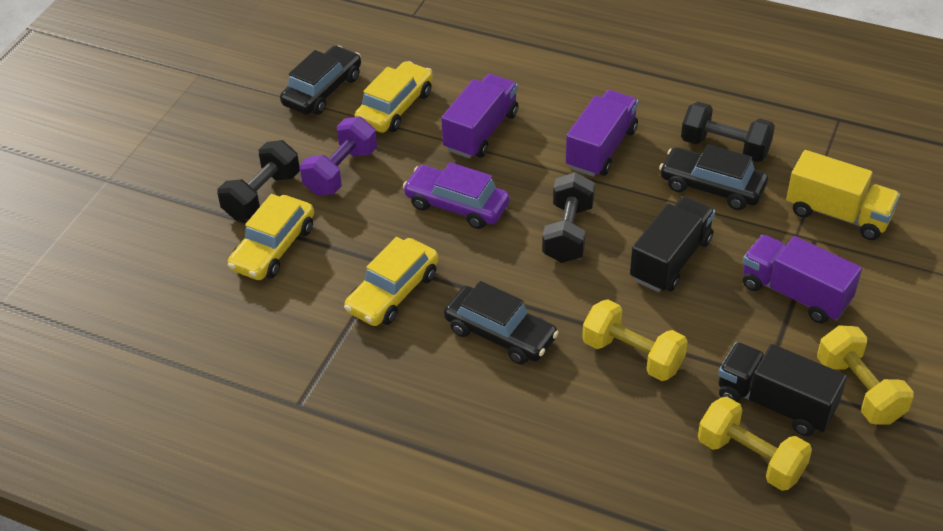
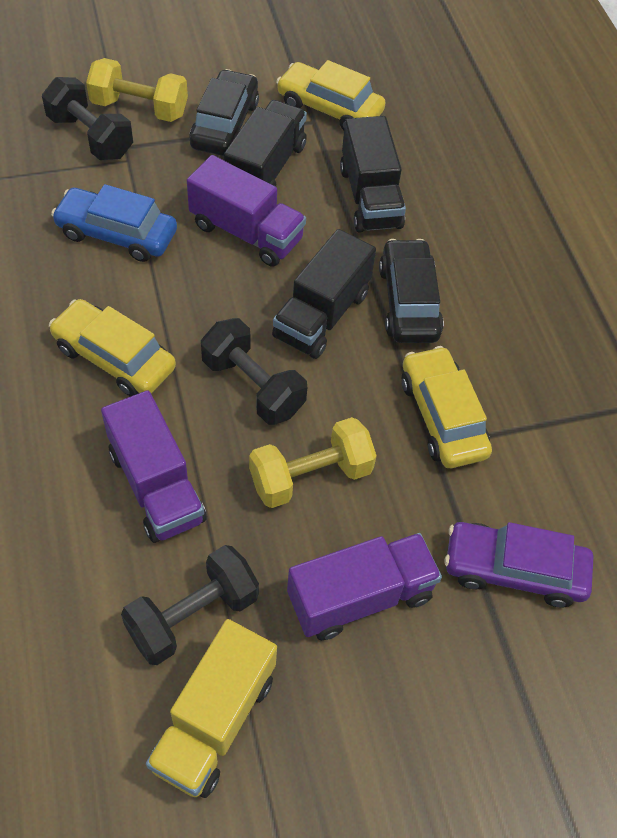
black car: [280,45,361,115] [444,281,559,364] [659,144,768,210] = 3 -> [189,69,259,156] [379,239,444,343] = 2
black truck: [630,196,715,292] [718,342,847,436] = 2 -> [224,100,307,187] [272,229,376,359] [340,116,406,233] = 3
blue car: none = 0 -> [51,184,177,262] = 1
purple dumbbell: [300,117,377,196] = 1 -> none = 0
yellow dumbbell: [582,299,688,381] [698,397,812,491] [817,325,914,425] = 3 -> [86,58,188,122] [249,417,376,508] = 2

